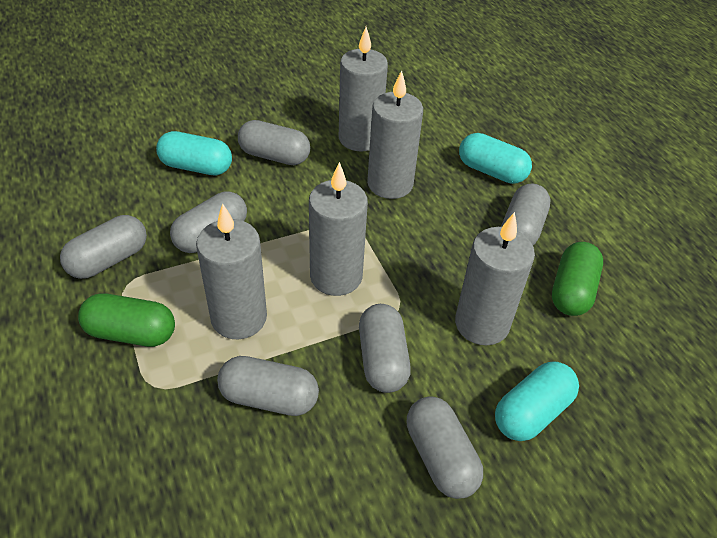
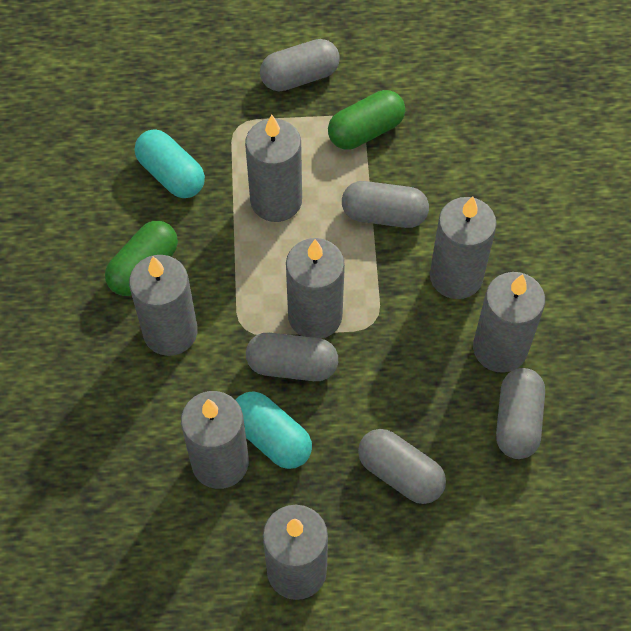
grey candle: [196,203,267,339] [309,162,368,296] [339,27,388,151] [367,70,423,199] [455,212,535,345] = 5 -> [129,255,198,356] [181,391,249,489] [245,115,302,222] [263,505,328,600] [286,238,345,339] [430,196,497,299] [473,272,545,373] = 7
grey capsule: [60,215,147,279] [170,191,247,253] [217,356,319,416] [238,120,310,165] [359,304,411,393] [407,396,483,499] [501,183,551,245] = 7 -> [246,333,338,381] [260,39,340,91] [342,181,429,228] [358,429,446,504] [496,368,545,459] = 5
turquoise capsule: [156,131,232,176] [459,133,532,184] [495,361,579,441] = 3 -> [135,130,205,198] [235,392,312,469] = 2

